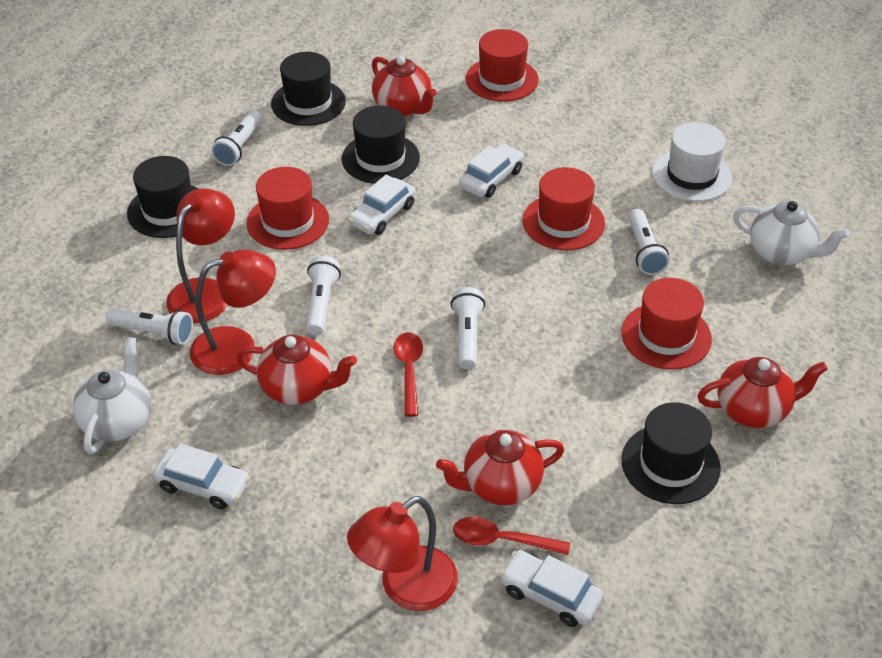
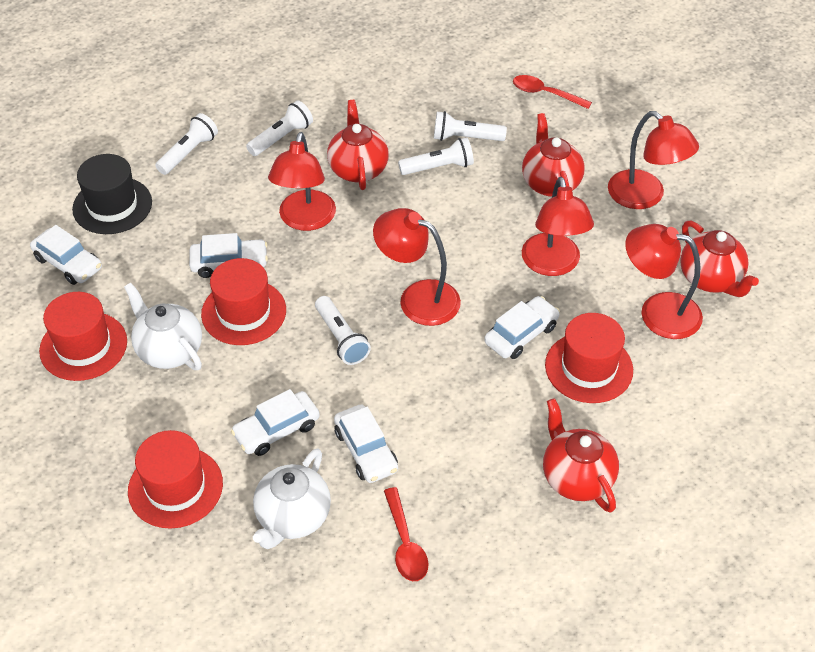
black hat: [127,156,198,238] [271,52,346,126] [341,105,420,184] [621,402,721,504] = 4 -> [72,154,152,234] = 1
red lamp: [166,188,235,323] [190,249,276,375] [347,496,458,611] = 3 -> [268,132,336,231] [373,208,461,326] [522,177,594,276] [608,111,699,209] [625,224,703,339] = 5
white car: [153,443,250,509] [348,175,416,235] [459,144,524,198] [499,550,603,627] = 4 -> [30,225,102,285] [189,233,268,278] [231,389,320,456] [334,404,398,483] [484,296,560,359] = 5
white hat: [652,122,732,202] = 1 -> none = 0

